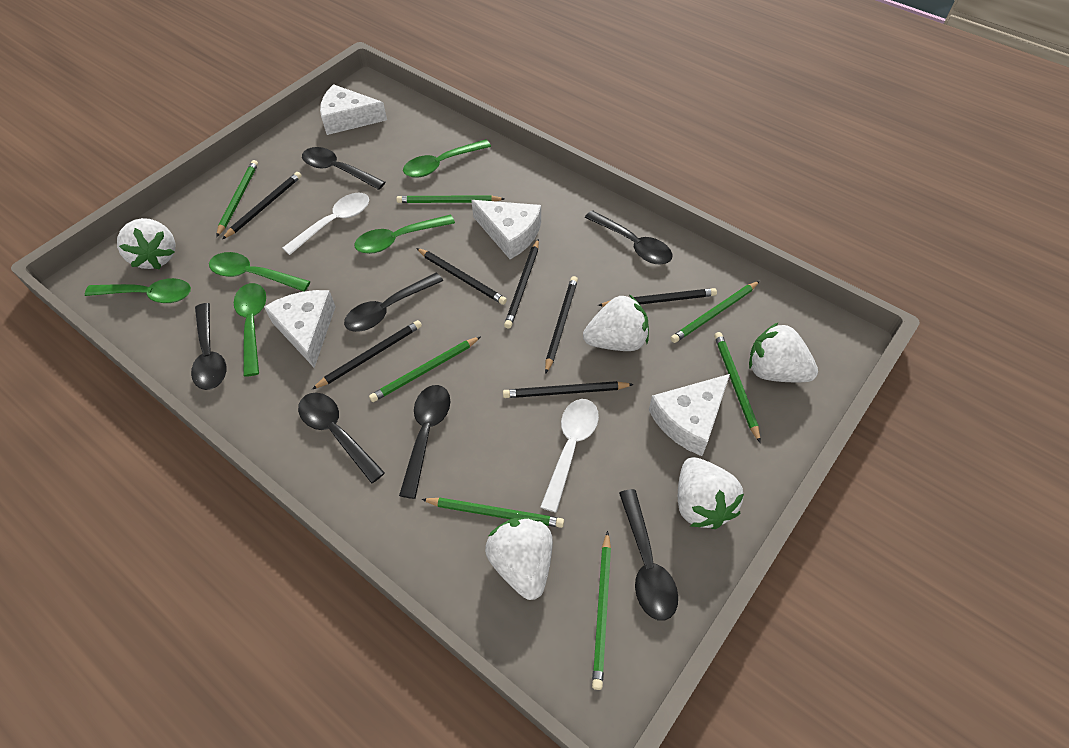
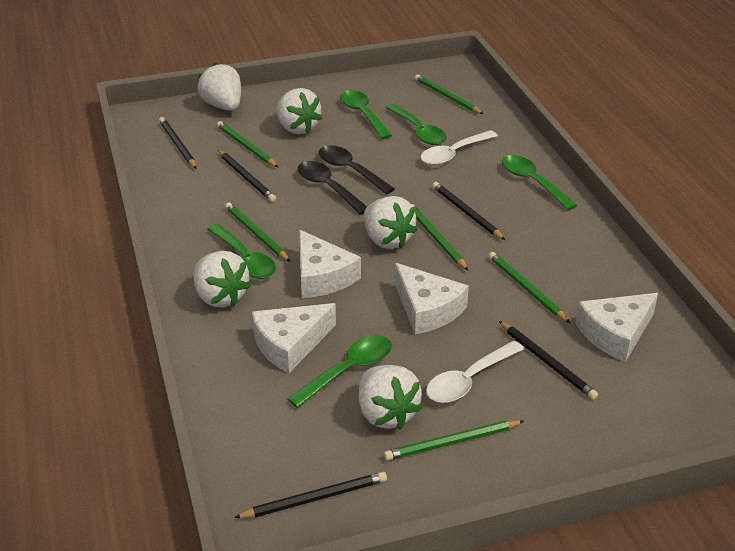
black pencil: [222,172,301,239] [312,320,422,389] [416,248,507,305] [503,381,634,398] [504,239,539,329] [545,276,578,374] [598,288,717,307] = 7 -> [159,117,197,169] [218,150,276,202] [234,472,387,518] [432,182,505,240] [499,321,598,400] = 5
black spoon: [191,303,226,390] [298,393,385,483] [302,147,386,190] [344,273,443,332] [399,385,450,499] [585,210,672,264] [619,489,678,621] = 7 -> [298,161,367,215] [318,145,395,194] = 2
green pencil: [216,160,258,237] [369,336,481,402] [396,195,505,203] [421,498,564,528] [592,531,611,690] [670,281,760,343] [714,332,761,443] = 7 -> [217,121,278,167] [225,203,291,262] [384,420,524,460] [411,204,468,270] [415,75,483,114] [489,252,570,323] = 6

